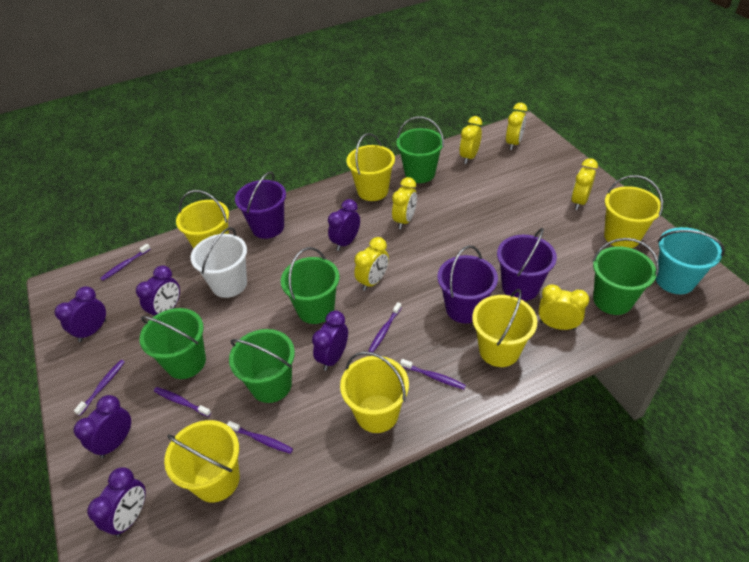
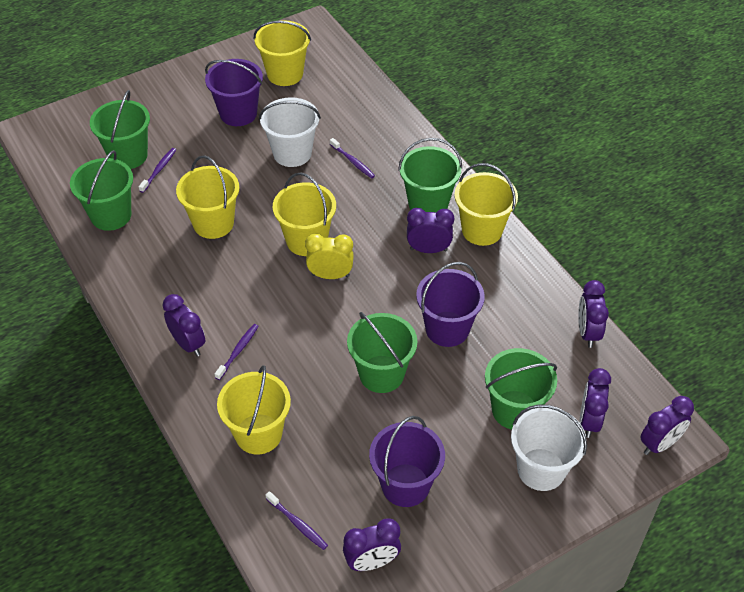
purple toothbrush: [74,360,125,416] [100,244,151,281] [154,387,211,417] [227,421,293,454] [368,302,402,352] [400,359,466,389] = 6 -> [139,148,176,193] [215,324,259,380] [265,491,328,550] [330,138,375,179] = 4
turquoise bucket: [656,227,725,294] = 1 -> none = 0
white bucket: [191,227,247,298] = 1 -> [259,97,321,167] [511,404,587,491] = 2
yellow bucket: [164,420,240,502] [176,190,229,248] [340,351,409,433] [347,133,395,201] [472,289,538,367] [604,175,663,248] = 6 -> [176,155,239,239] [217,365,291,454] [254,20,311,86] [273,172,336,256] [455,163,518,246] = 5
yellow clock: [354,237,389,291] [392,177,417,229] [459,116,482,164] [506,103,527,150] [538,284,589,330] [571,158,598,210] = 6 -> [305,233,354,279] = 1

